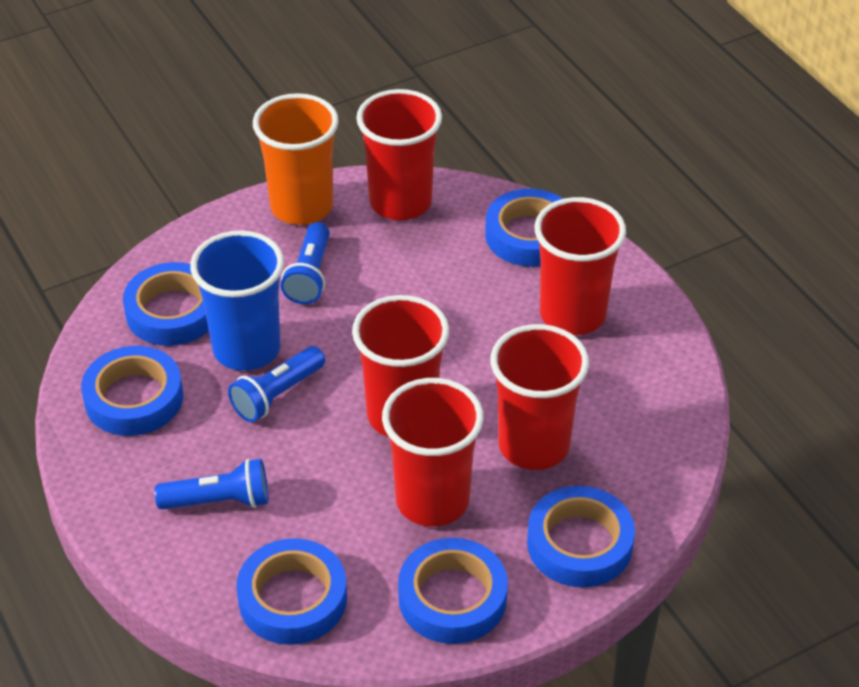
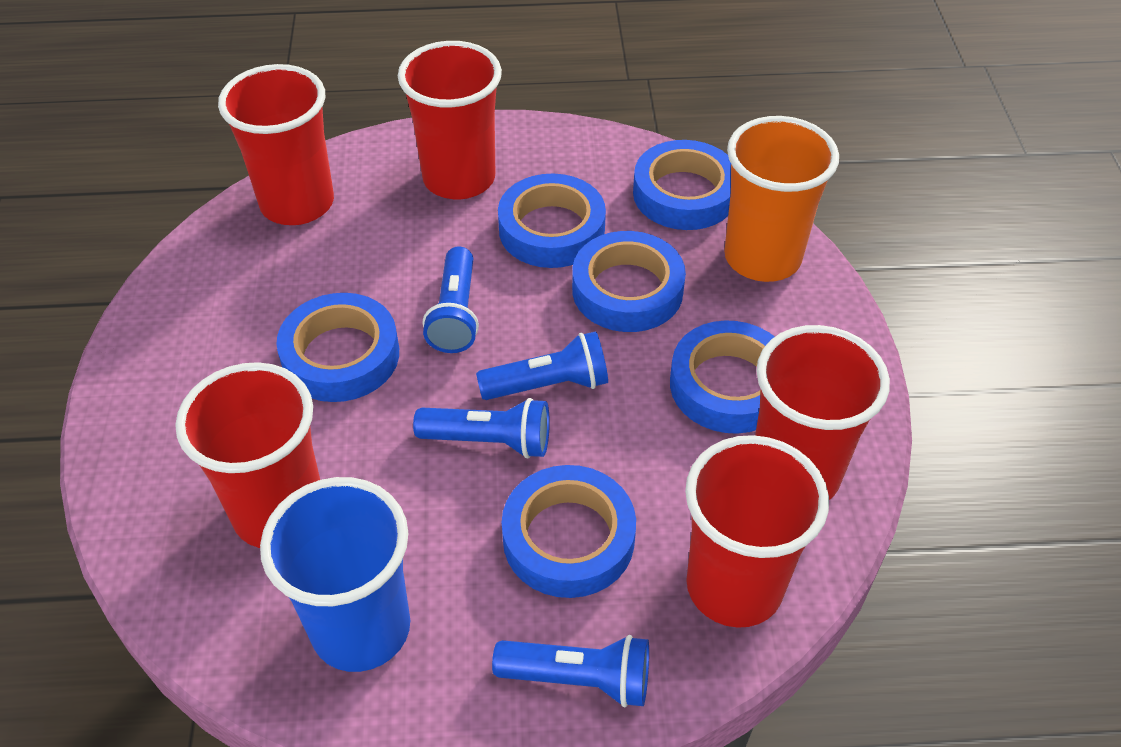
blue flashlight: [155,458,268,510] [228,346,325,422] [281,222,330,304] = 3 -> [413,398,550,458] [423,246,479,353] [476,331,608,400] [492,635,649,708] = 4

